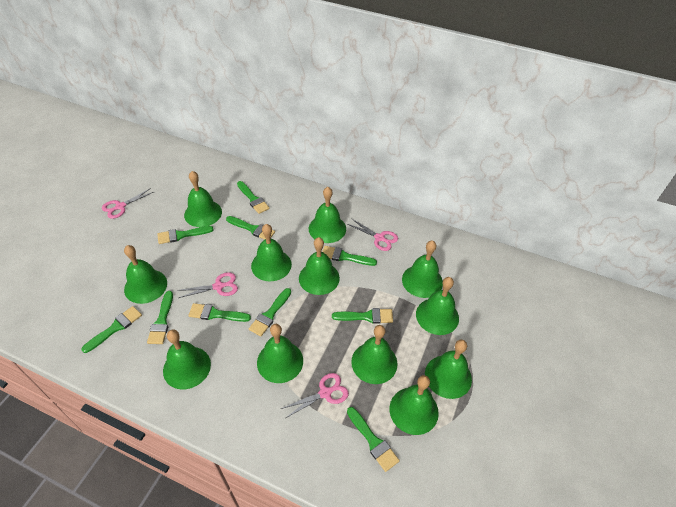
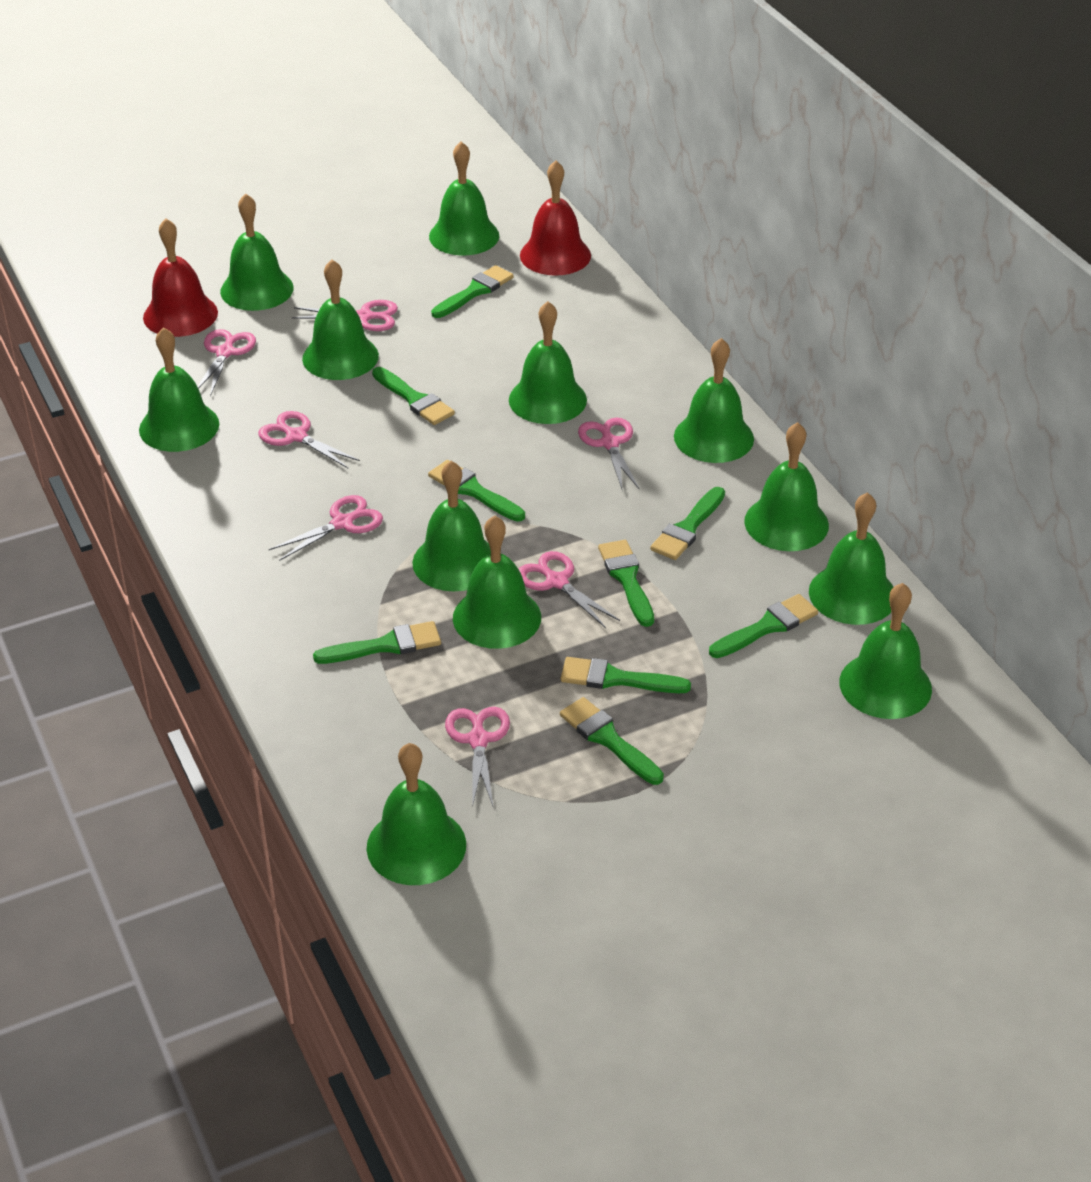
green brush: [81,306,142,353] [147,291,173,344] [157,226,213,244] [188,303,251,322] [226,216,275,239] [237,181,270,214] [249,288,291,336] [322,246,377,266] [332,308,393,324] [347,407,400,472] = 10 -> [313,621,441,664] [372,367,455,425] [428,460,525,522] [431,265,514,318] [560,697,664,785] [561,657,691,693] [598,540,654,627] [650,487,725,560] [709,594,818,658] = 9
pink scissors: [102,188,154,219] [177,272,238,298] [281,373,349,418] [348,219,398,251] = 4 -> [198,329,256,396] [258,411,360,468] [269,495,383,561] [292,300,398,331] [445,707,510,808] [519,551,620,628] [578,418,639,489] = 7
red bell: none = 0 -> [143,218,218,337] [520,160,591,276] = 2

